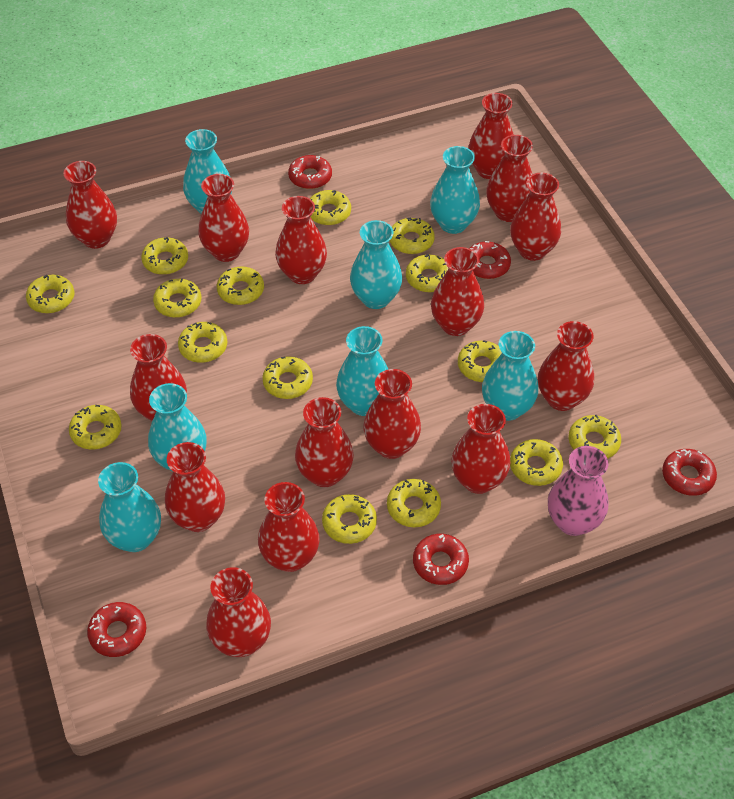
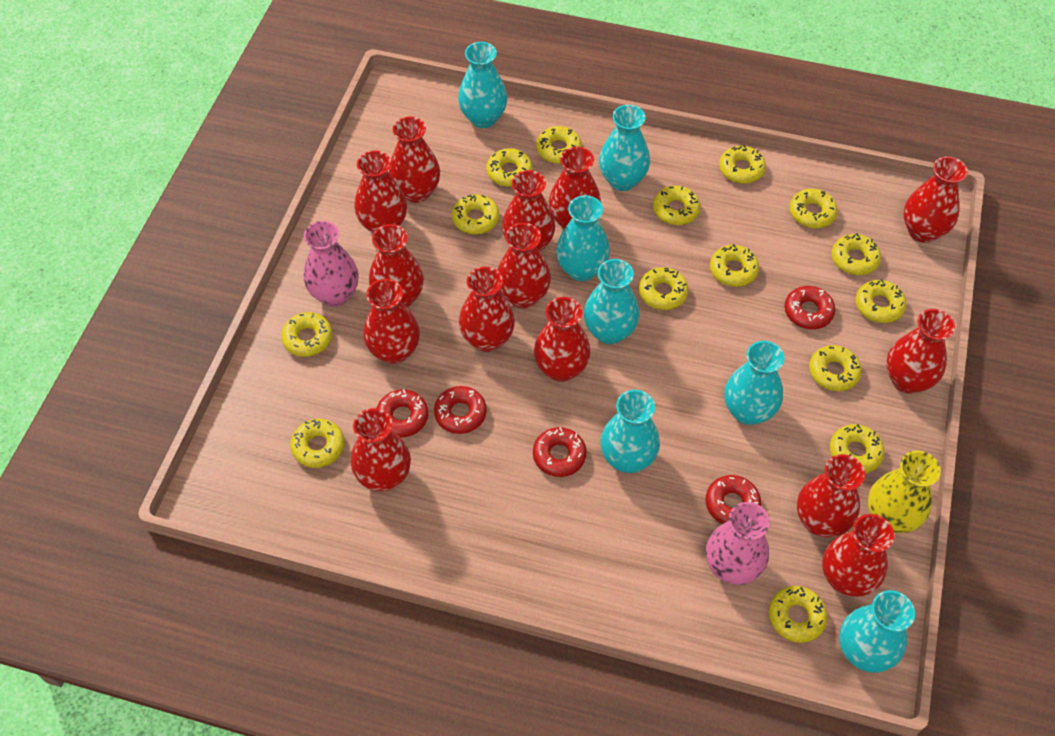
pink vase: [548,446,608,536] = 1 -> [304,221,359,307] [706,502,770,585] = 2
red vase: [64,161,117,249] [130,334,187,421] [165,442,225,532] [198,174,249,262] [206,567,271,657] [258,482,320,572] [275,196,327,284] [295,397,354,487] [363,369,421,459] [431,247,484,336] [451,404,510,494] [468,93,514,179] [486,135,533,222] [510,173,561,261] [538,321,594,411] = 15 -> [351,408,411,492] [354,150,407,234] [363,279,420,364] [369,224,424,308] [389,116,440,203] [459,267,515,352] [497,223,551,308] [502,170,555,252] [534,297,591,382] [549,147,601,229] [797,454,865,537] [822,514,894,597] [886,309,955,394] [904,156,968,243] = 14
yellow vase: none = 0 -> [868,450,941,534] = 1

